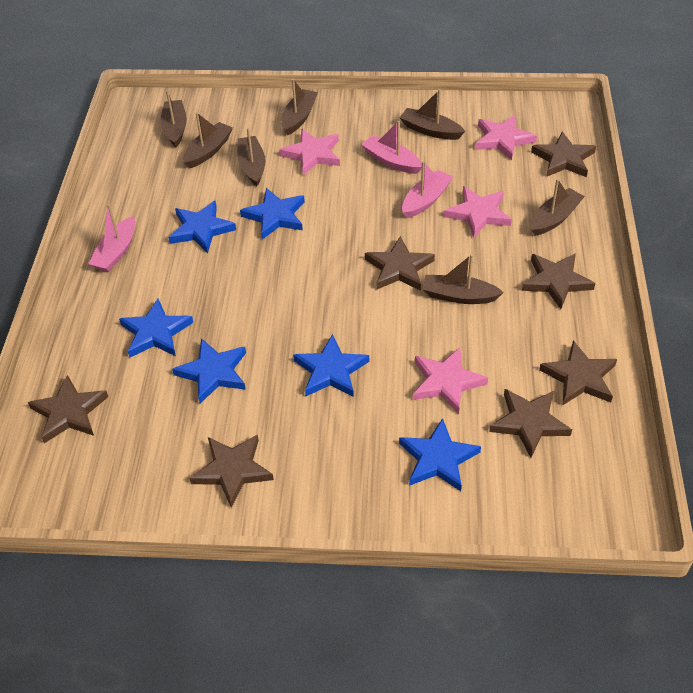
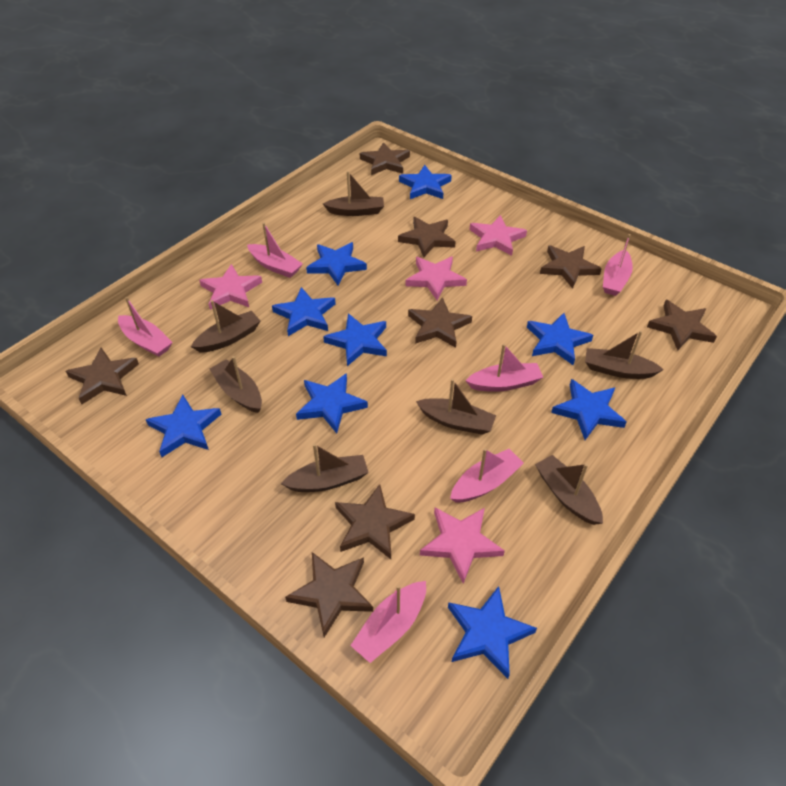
blue star: [119,299,193,357] [169,201,236,253] [172,338,246,404] [240,188,305,240] [293,334,369,397] [399,418,481,491] = 6 -> [145,394,221,457] [272,287,336,336] [296,373,368,433] [306,242,367,285] [323,313,387,366] [399,165,452,199] [448,586,537,679] [527,313,593,365] [551,379,627,440] = 9
brown star: [28,375,108,443] [189,434,274,508] [365,236,435,291] [489,389,572,457] [522,253,595,309] [531,132,596,177] [539,340,617,405] = 7 -> [66,348,139,404] [285,552,373,637] [335,484,415,559] [360,142,410,175] [398,217,456,257] [408,298,472,348] [540,245,602,289] [647,300,717,350] = 8
pink boat: [88,204,135,272] [361,121,422,174] [402,161,453,218] = 3 -> [118,297,173,357] [247,222,303,278] [350,581,426,663] [450,448,524,503] [465,344,543,392] [603,234,633,296] = 6

